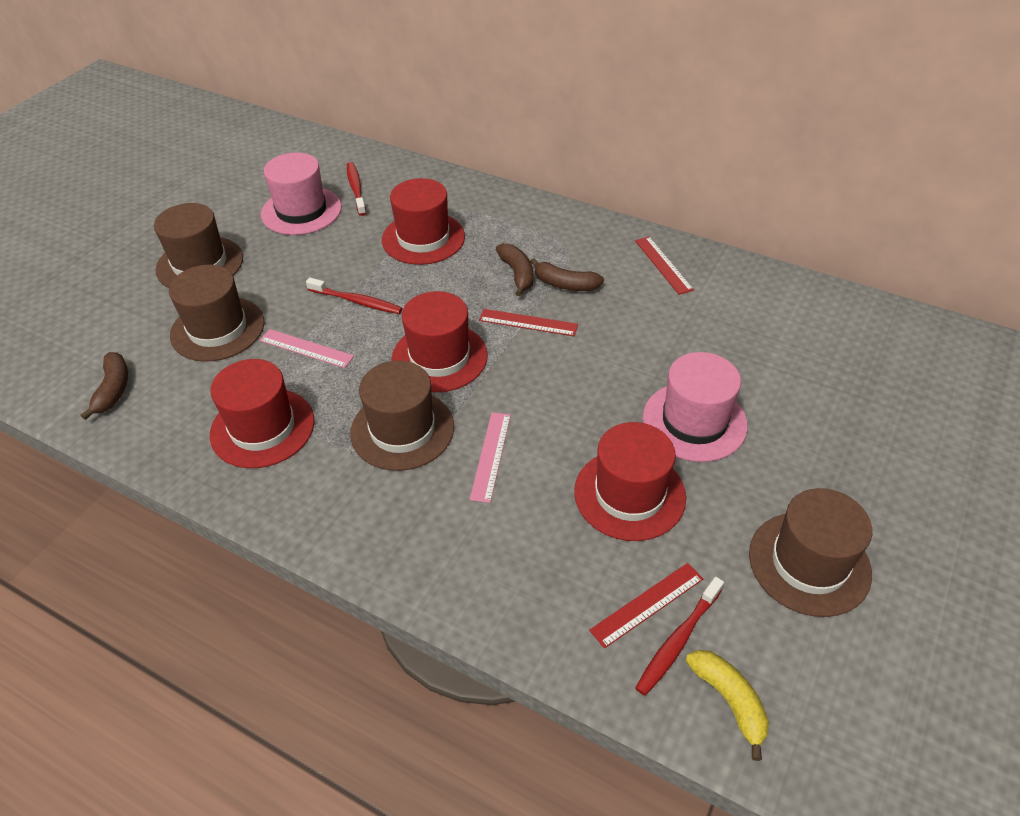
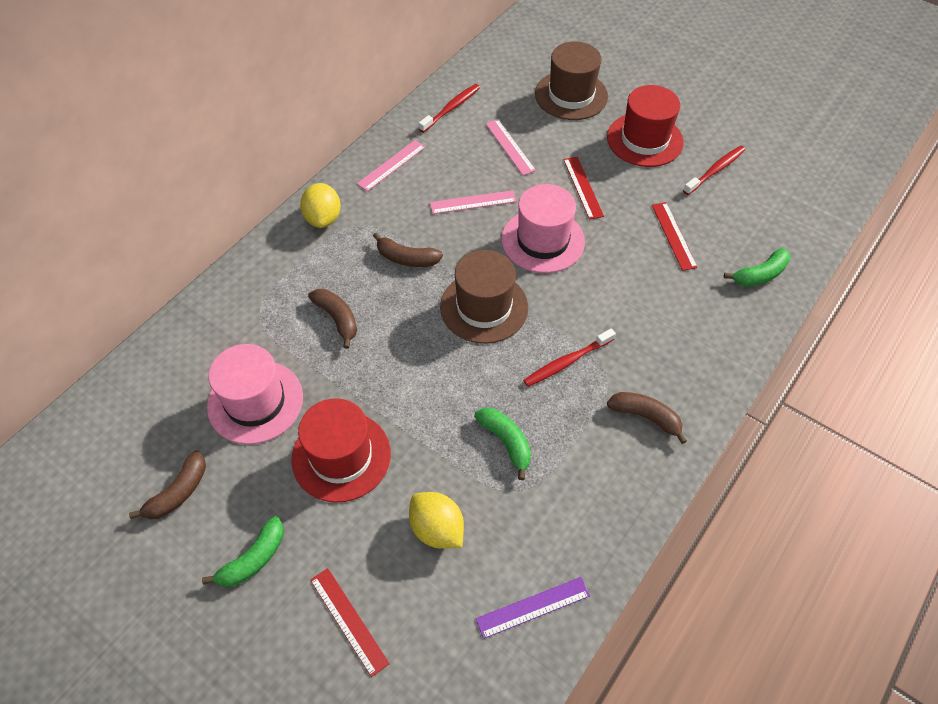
brown banana: [80,352,128,420] [496,243,533,296] [530,258,604,291] = 3 -> [129,450,206,519] [308,289,357,349] [373,233,443,267] [607,392,687,444] = 4
brown hat: [154,203,243,288] [169,265,265,362] [350,360,454,471] [749,488,872,617] = 4 -> [440,250,528,344] [535,41,608,120] = 2
green banana: none = 0 -> [202,516,284,587] [474,408,531,480] [724,248,790,287] = 3
pink ruler: [259,329,354,368] [470,412,511,503] = 2 -> [357,140,426,191] [430,190,516,214] [486,119,536,176] = 3
purple ruler: none = 0 -> [476,577,590,639] = 1
red hat: [210,359,314,468] [382,178,465,265] [392,291,488,392] [574,422,686,541] = 4 -> [291,398,391,503] [607,85,684,167] = 2
yellow banana: [686,650,769,761] = 1 -> none = 0
yellow lemon: none = 0 -> [300,183,341,228] [409,492,464,549] = 2

